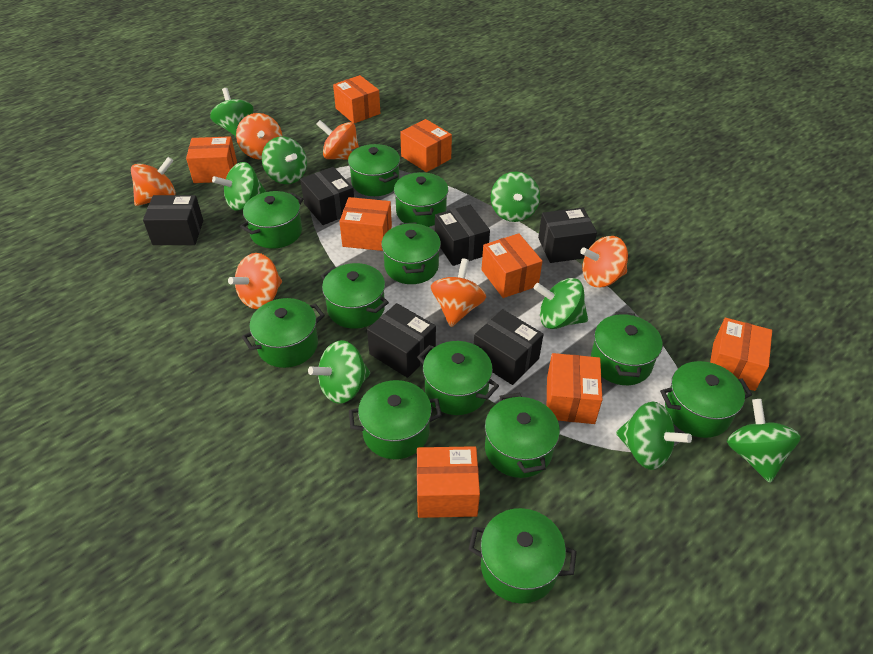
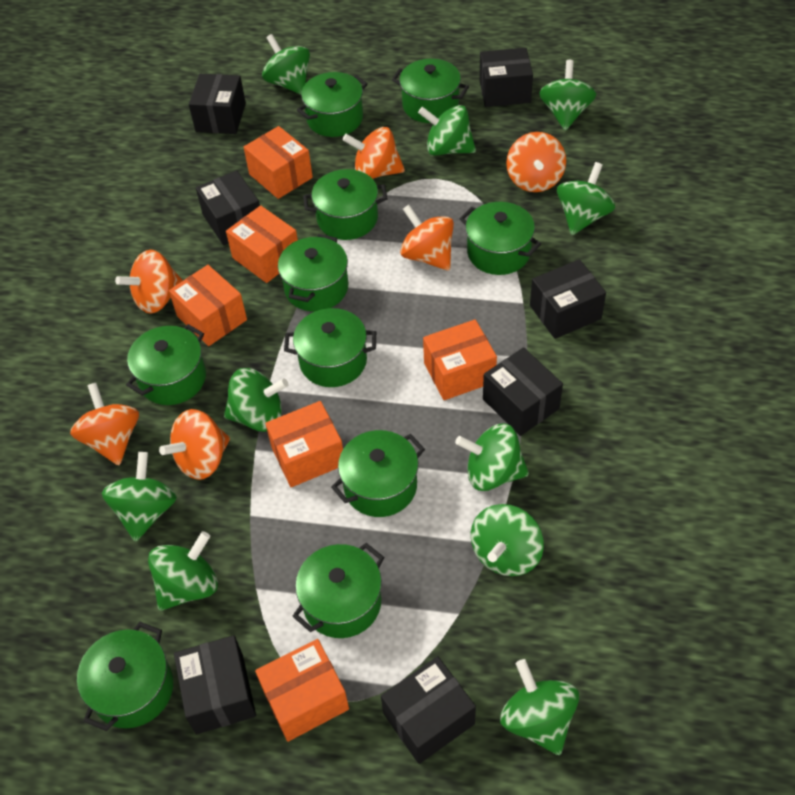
black box: [143,195,203,245] [300,167,354,225] [367,303,436,378] [435,205,490,266] [474,309,544,385] [538,207,597,263] = 6 -> [174,635,256,734] [189,74,246,134] [196,170,260,245] [381,656,476,764] [479,48,533,107] [483,347,563,436] [530,259,606,339] = 7
green pot: [240,191,303,248] [242,298,325,368] [321,263,389,329] [348,144,400,196] [349,380,442,459] [381,222,441,284] [394,172,448,227] [417,341,499,415] [468,508,577,604] [485,393,560,478] [591,312,662,385] [660,361,752,438] = 12 -> [77,622,173,731] [126,324,206,405] [278,234,348,312] [284,308,376,387] [292,543,384,638] [297,72,368,137] [303,169,388,240] [331,430,425,517] [392,59,469,123] [460,202,541,275] = 10
green spinning top: [210,88,254,136] [212,162,266,210] [262,137,307,184] [308,340,370,404] [491,171,540,222] [534,278,588,329] [616,401,692,470] [727,399,801,483] = 8 -> [102,452,177,542] [148,531,218,611] [224,368,289,432] [262,34,310,95] [418,105,476,156] [455,424,529,491] [471,504,544,576] [500,659,579,755] [539,60,596,131] [557,162,615,235] = 10
orange box: [186,136,237,183] [333,75,380,123] [339,197,392,251] [400,119,452,172] [417,446,480,518] [481,233,542,298] [547,353,602,424] [710,318,772,391] = 8 -> [169,265,247,346] [226,205,298,283] [244,126,313,199] [255,639,349,742] [265,401,343,487] [423,319,497,400] = 6

